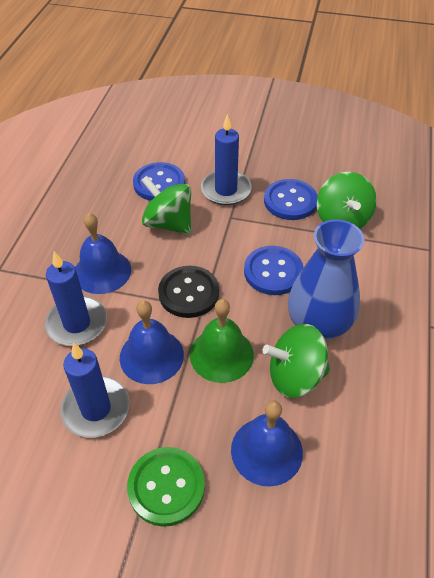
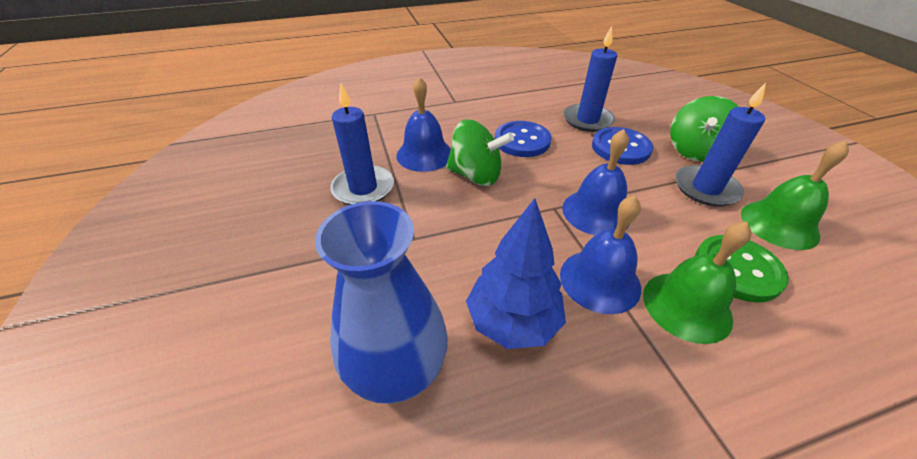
black button: [158,266,219,318] = 1 -> none = 0
blue button: [133,162,185,201] [244,246,304,295] [264,179,318,220] = 3 -> [495,121,551,157] [592,127,653,165] = 2
blue tree: none = 0 -> [466,198,566,349] = 1
green bell: [190,299,254,383] = 1 -> [643,221,752,344] [741,141,849,250] = 2
green spinning top: [141,176,191,235] [262,324,330,398] [317,172,377,229] = 3 -> [446,119,514,186] [670,96,739,162] = 2

